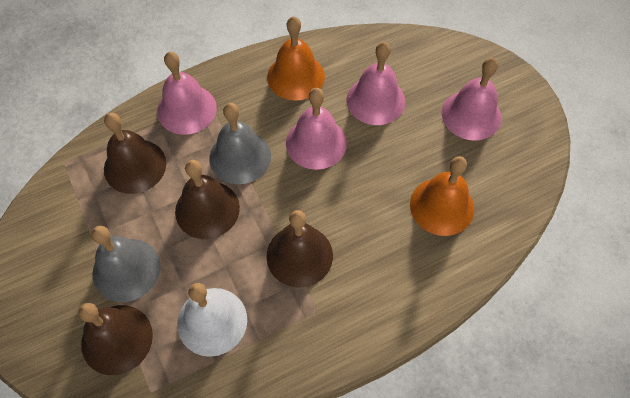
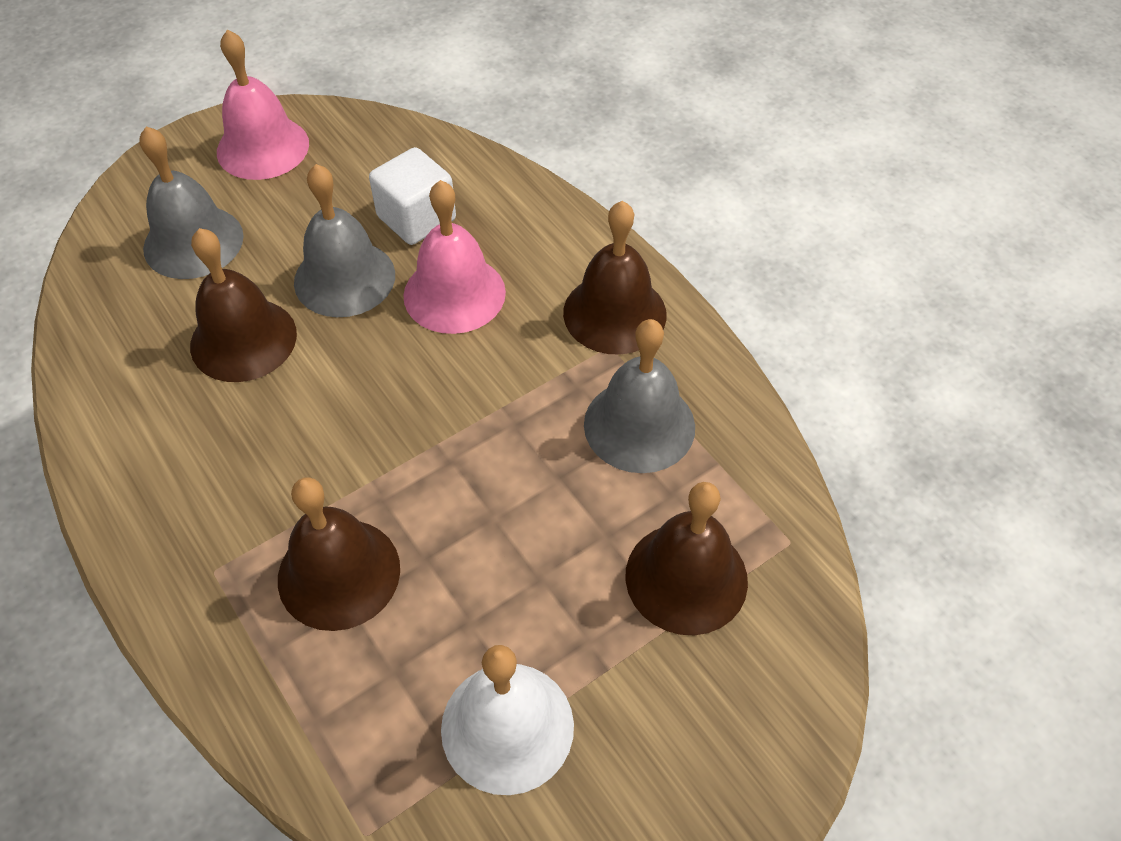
grey bell: [91,226,160,302] [209,103,271,184] = 2 -> [139,126,244,279] [294,164,395,317] [584,319,695,473] = 3
orange bell: [267,16,325,101] [410,156,474,236] = 2 -> none = 0
pink bell: [157,52,217,135] [286,88,347,170] [347,42,405,125] [442,58,501,141] = 4 -> [217,29,309,180] [403,180,506,334] = 2
white cube: none = 0 -> [369,147,456,245] = 1

